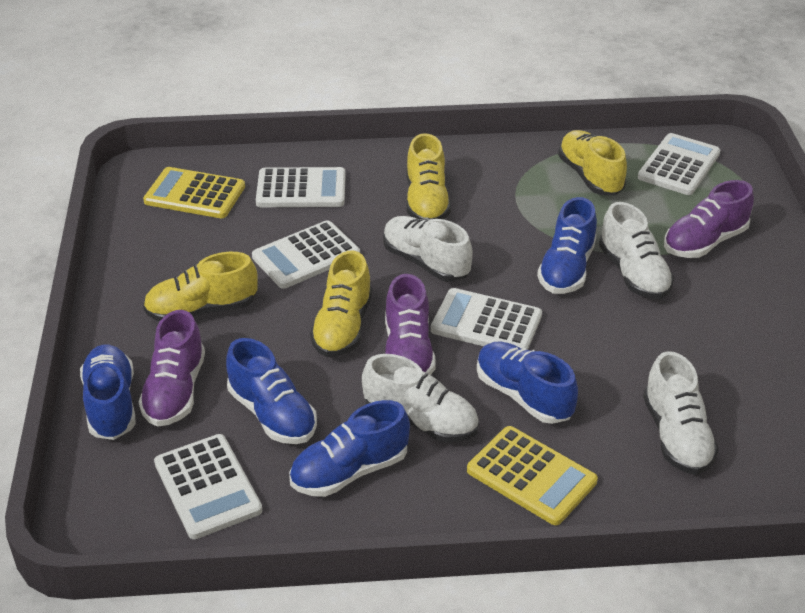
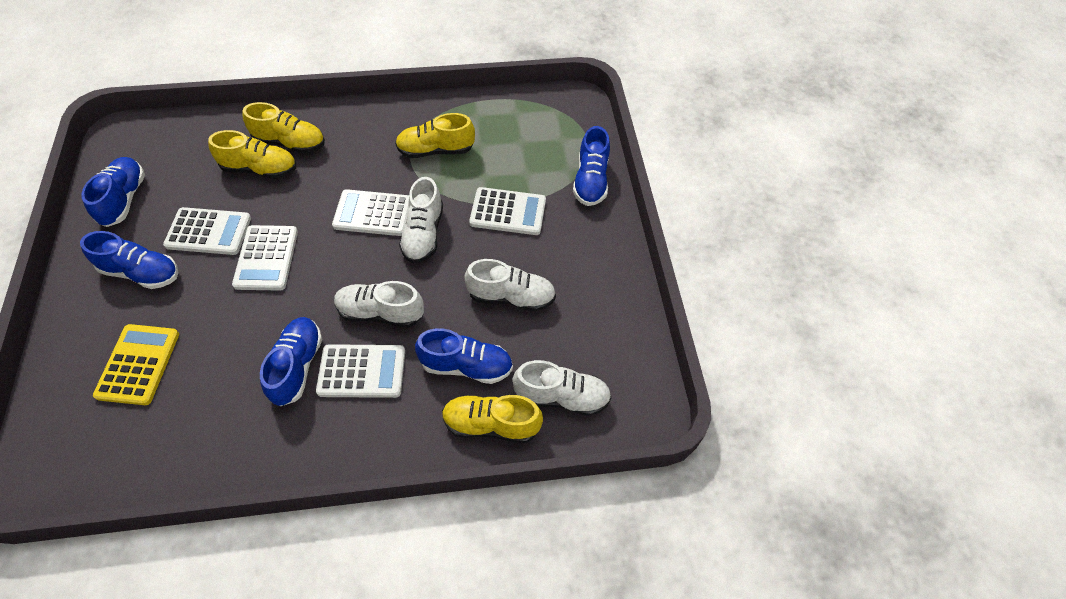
purple shoe: [139,310,205,427] [385,274,436,375] [664,180,754,258] = 3 -> none = 0
yellow calculator: [143,167,245,218] [467,426,598,525] = 2 -> [93,324,179,405] = 1

